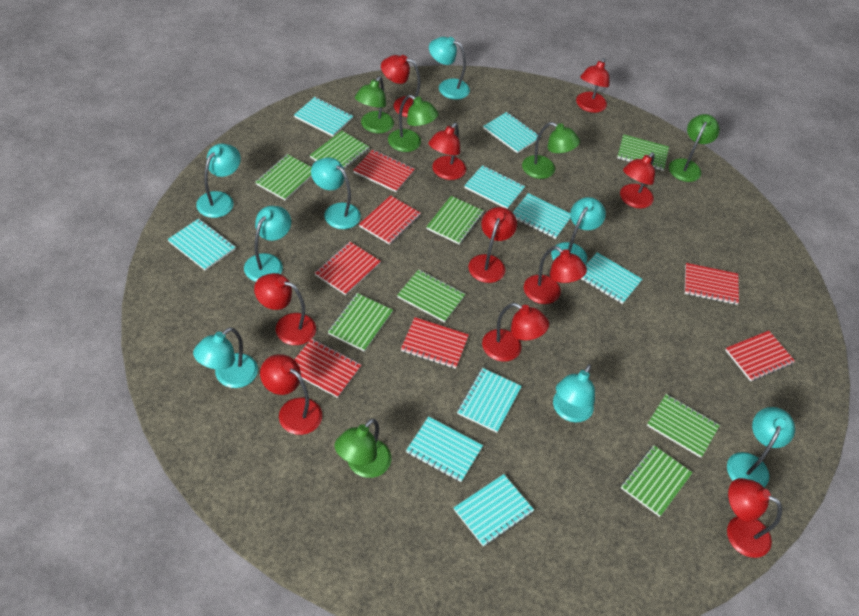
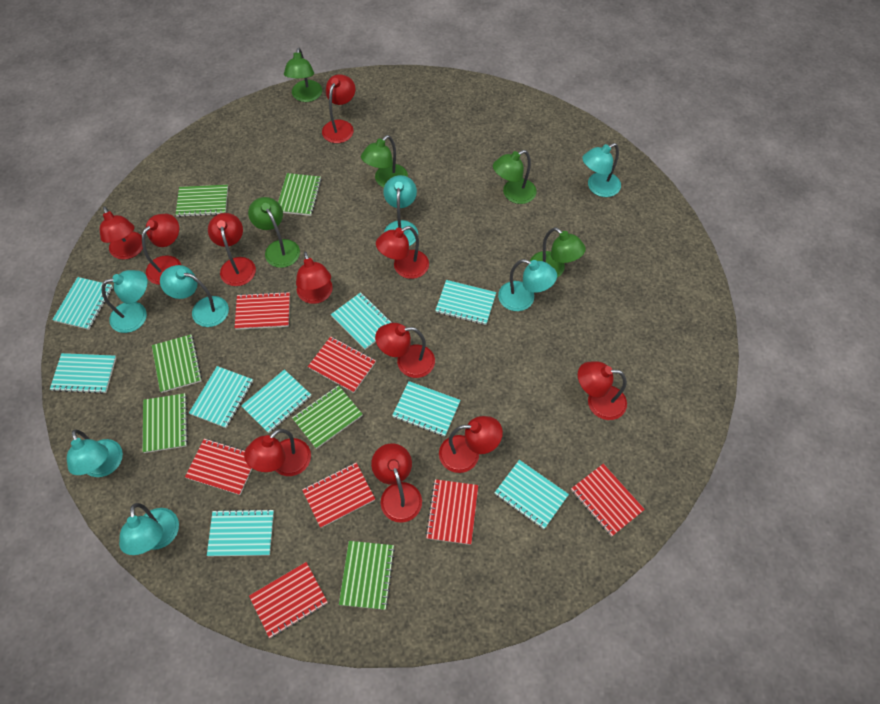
green notebook: [256,154,312,200] [310,131,369,170] [328,293,393,352] [397,269,466,323] [426,196,484,245] [617,134,669,171] [621,445,693,517] [647,394,720,458] = 8 -> [143,393,188,453] [152,334,202,393] [175,185,228,217] [278,173,322,216] [292,385,363,449] [339,541,395,610] = 6
red lamp: [254,273,316,345] [260,354,322,435] [381,55,421,117] [428,123,466,180] [468,207,517,283] [482,303,549,362] [524,246,587,304] [576,58,609,113] [620,152,655,208] [727,478,782,558] = 10 -> [100,206,143,260] [142,214,181,285] [208,213,256,286] [244,429,311,476] [296,252,333,304] [322,74,355,143] [371,443,422,523] [375,323,435,378] [376,226,429,279] [439,416,503,473] [578,361,627,420] = 11
turquoise lamp: [193,327,258,388] [196,144,241,218] [244,206,291,282] [311,157,361,229] [429,37,470,100] [551,197,606,264] [553,364,595,423] [727,407,795,487] = 8 -> [67,429,123,477] [102,270,147,333] [119,503,179,555] [160,265,229,327] [383,175,418,246] [498,259,557,311] [582,143,621,197] = 7

